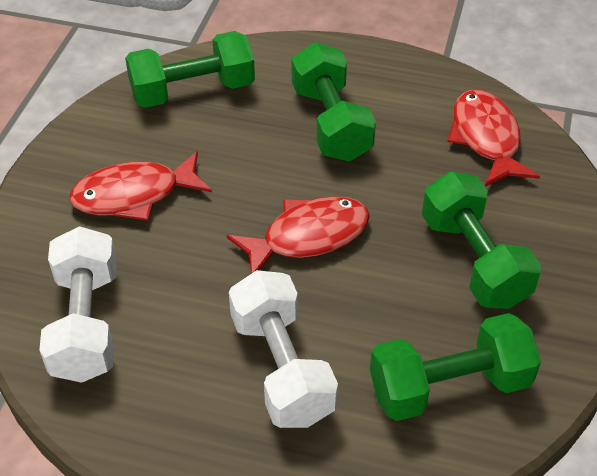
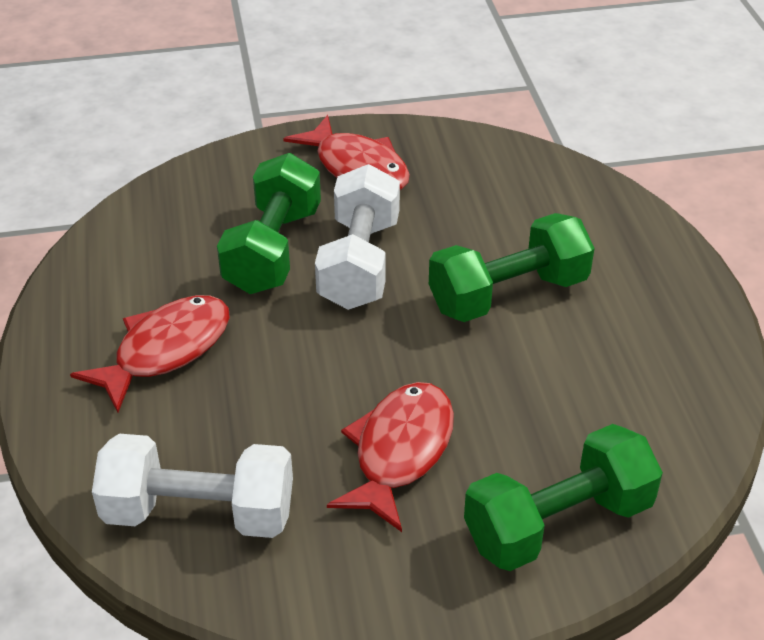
green dumbbell: [125,31,255,108] [292,42,376,162] [370,313,541,421] [422,171,541,309] = 4 -> [217,153,321,294] [429,213,594,322] [464,424,663,571] = 3

